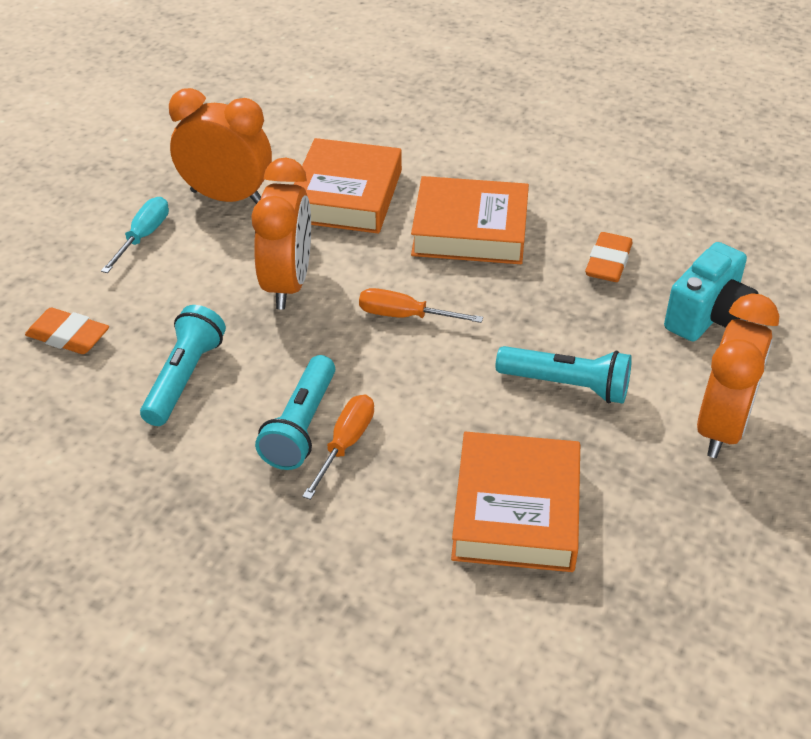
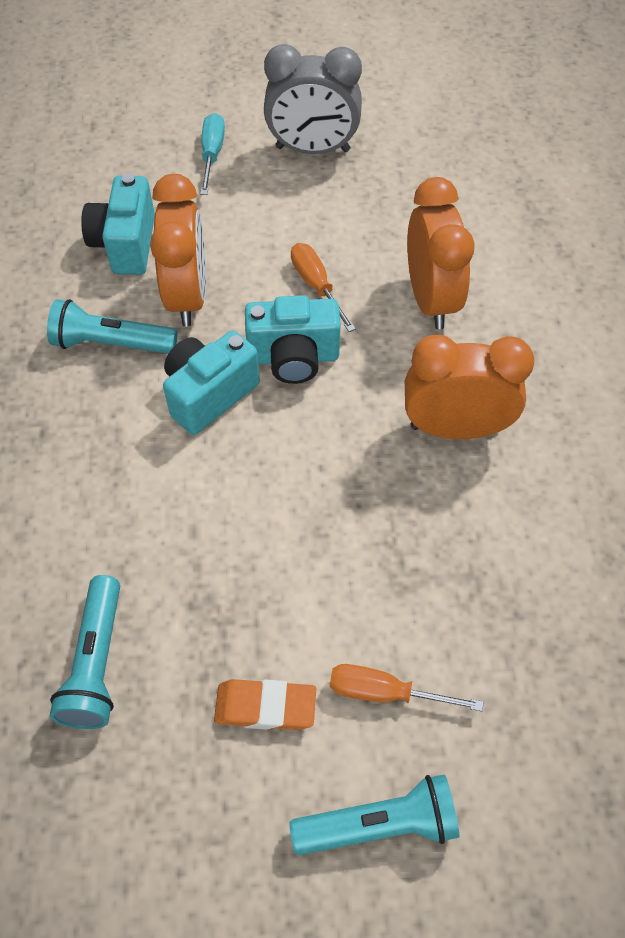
grey clock: none = 0 -> [264,44,362,154] = 1
orange book: [294,138,402,234] [411,176,529,264] [451,431,580,572] = 3 -> none = 0
orange eraser: [25,308,109,354] [585,232,633,282] = 2 -> [214,679,316,730] = 1
turquoise camera: [664,242,758,342] = 1 -> [81,174,155,275] [163,331,260,435] [245,295,341,384] = 3

